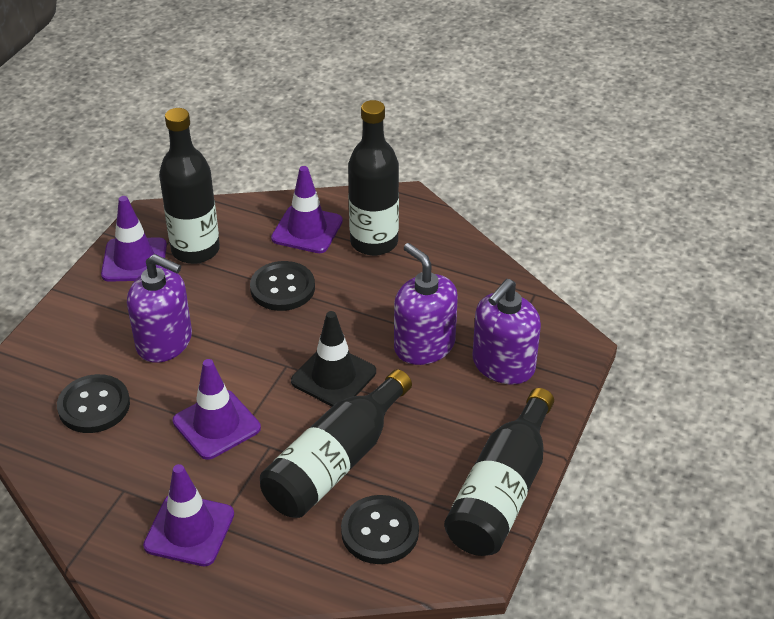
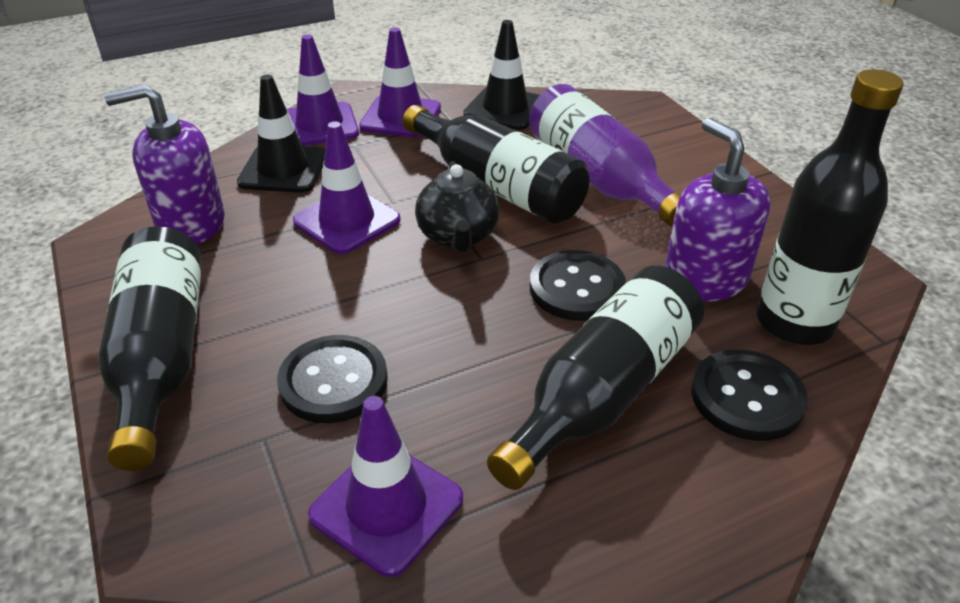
black teapot: none = 0 -> [415,161,500,253] = 1
black traffic cone: [291,311,376,407] = 1 -> [237,74,325,193] [463,20,540,130] = 2
purple bottle: none = 0 -> [529,84,681,227] = 1
purple soap dispenser: [127,254,192,363] [394,243,458,365] [473,279,541,384] = 3 -> [104,84,225,244] [665,118,771,302] = 2

